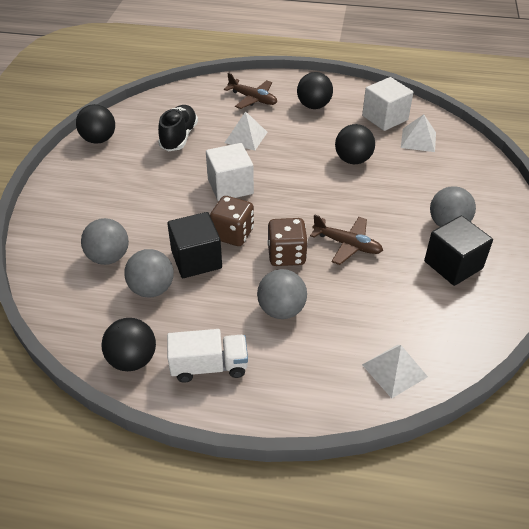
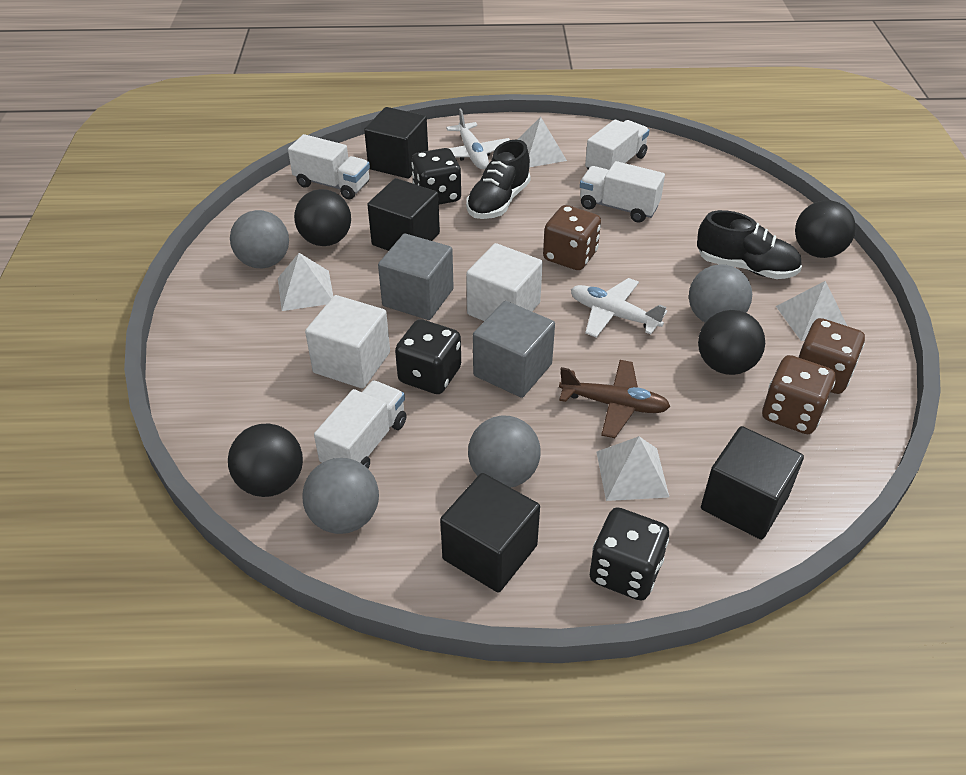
black cube: [167,212,222,278] [424,216,493,286] = 2 -> [364,107,428,179] [367,178,440,251] [440,473,540,593] [701,426,804,540] = 4
black dice: none = 0 -> [395,319,461,394] [411,148,461,205] [590,508,669,600] = 3
black shoe: [158,105,198,151] = 1 -> [466,140,531,219] [697,210,802,279] = 2
brown dice: [210,196,254,246] [267,218,308,266] = 2 -> [543,205,601,270] [762,355,835,434] [798,318,865,394] = 3
brown plane: [224,73,277,109] [310,214,383,265] = 2 -> [559,360,671,438] = 1
grey cube: none = 0 -> [378,234,454,320] [473,301,555,398] = 2
white plane: none = 0 -> [446,108,510,169] [571,278,667,338] = 2
white pyramid: [224,111,268,151] [362,345,428,398] [401,114,436,152] = 3 -> [278,253,333,311] [517,117,567,167] [596,436,669,501] [776,281,847,341] = 4
white truck: [167,329,248,383] = 1 -> [288,134,370,200] [314,381,406,469] [580,161,665,223] [585,119,649,170] = 4

